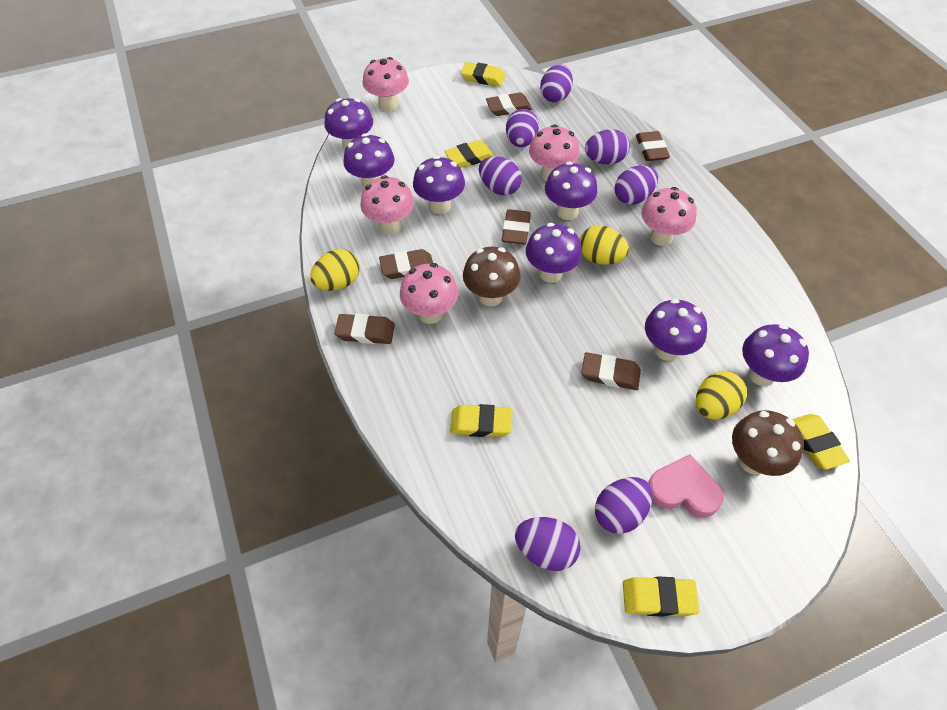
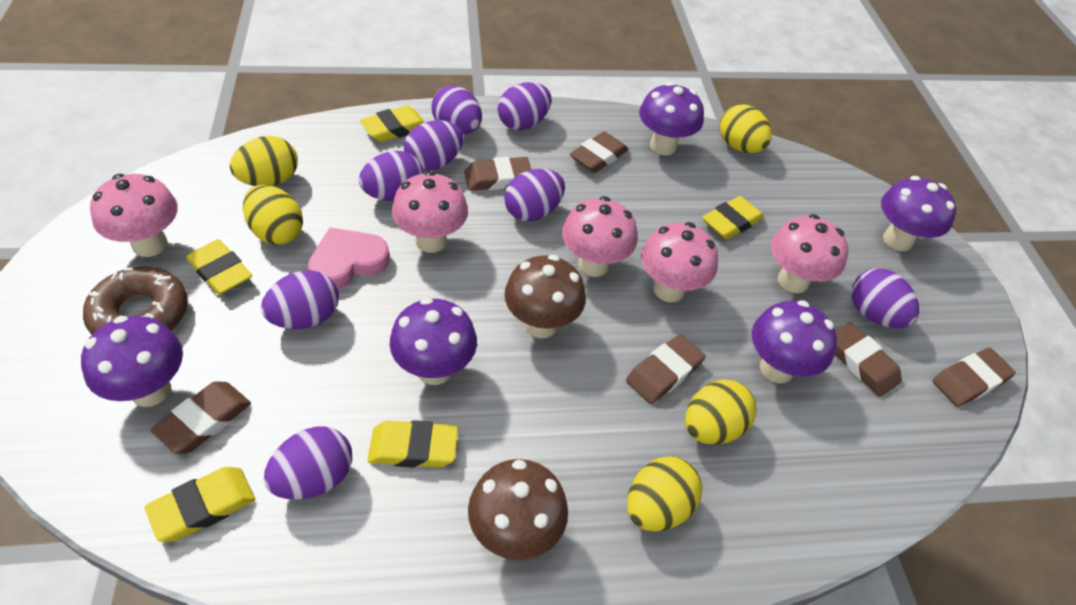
brown donut: none = 0 -> [83,267,188,335] = 1
purple egg: [479,156,522,195] [506,109,539,147] [515,517,581,571] [540,64,573,103] [585,129,630,165] [595,477,653,534] [615,165,658,204] = 7 -> [261,270,339,329] [264,426,352,499] [359,151,424,201] [404,120,463,171] [431,85,482,134] [498,82,552,130] [504,169,565,221] [851,268,919,328] = 8
purple mushroom: [325,98,373,150] [343,133,395,188] [413,156,465,214] [526,223,582,283] [545,162,597,220] [645,299,707,361] [742,324,809,386] = 7 -> [81,316,183,407] [390,298,477,385] [639,82,704,155] [752,300,837,384] [881,176,956,251] = 5
yellow egg: [310,249,360,291] [580,226,629,265] [696,371,747,420] = 3 -> [229,136,298,186] [243,185,303,245] [627,456,702,531] [685,379,757,445] [720,105,772,153] = 5

